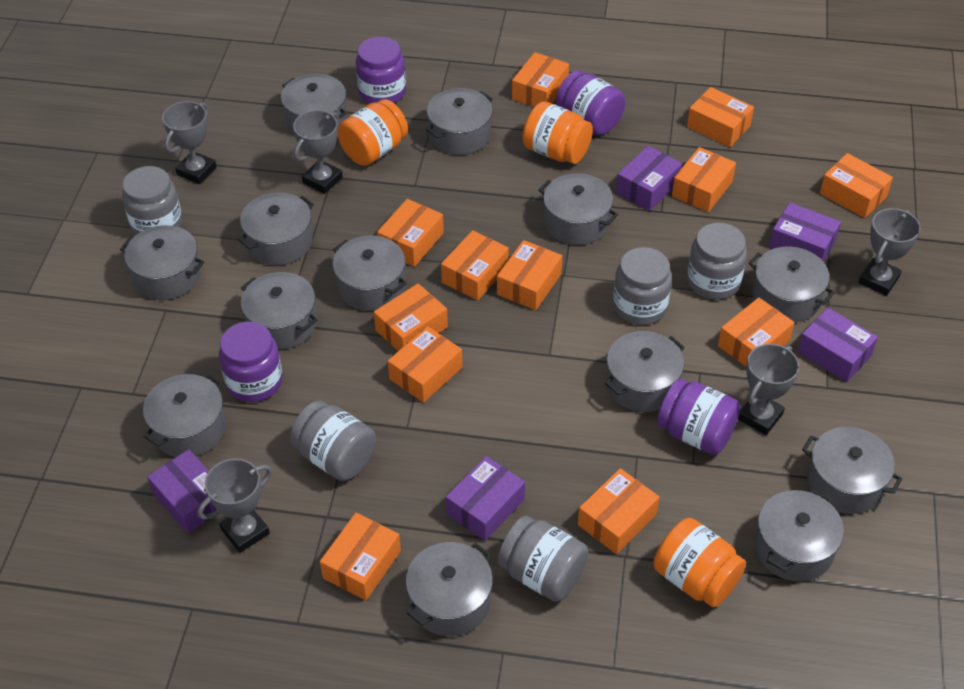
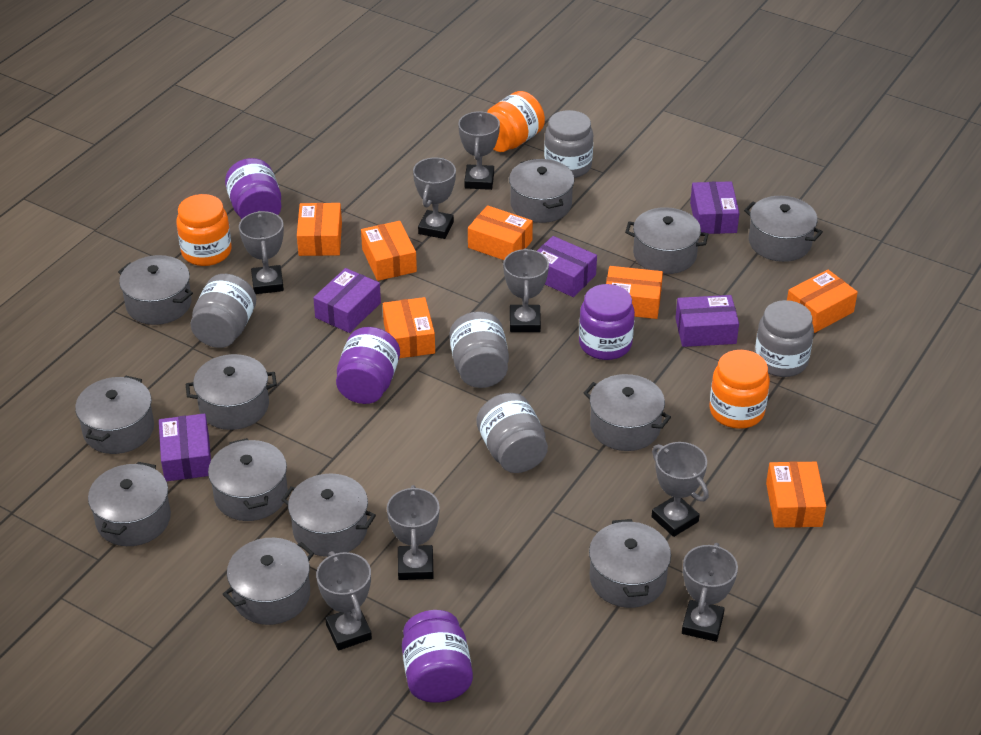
grey pot: [120,225,204,300] [143,374,226,457] [238,193,314,265] [241,272,317,349] [281,74,347,134] [333,236,407,311] [406,542,493,636] [426,88,493,155] [539,173,618,245] [605,331,685,412] [749,247,835,323] [755,489,844,582] [802,427,902,514] = 13 -> [75,375,154,454] [88,462,171,546] [118,255,193,325] [186,354,277,430] [208,438,288,521] [223,538,314,625] [282,474,376,557] [509,159,575,223] [584,374,671,451] [589,519,671,608] [625,207,708,274] [744,196,823,262] = 12
grey trophy: [162,101,217,184] [198,458,272,553] [293,110,343,194] [738,344,799,435] [859,208,921,296] = 5 -> [239,211,284,294] [316,551,372,650] [387,485,440,580] [413,157,456,239] [458,111,500,190] [503,248,549,332] [652,442,709,537] [682,543,738,642] = 8
orange box: [320,513,401,600] [374,283,448,351] [377,199,444,267] [388,326,462,403] [441,230,509,301] [497,240,562,310] [512,52,569,107] [578,468,659,554] [672,147,736,212] [687,87,754,147] [718,297,794,366] [820,153,893,218] = 12 -> [297,203,342,256] [361,221,417,281] [383,297,435,358] [468,205,533,260] [606,266,663,319] [766,461,826,528] [787,270,858,333] = 7

